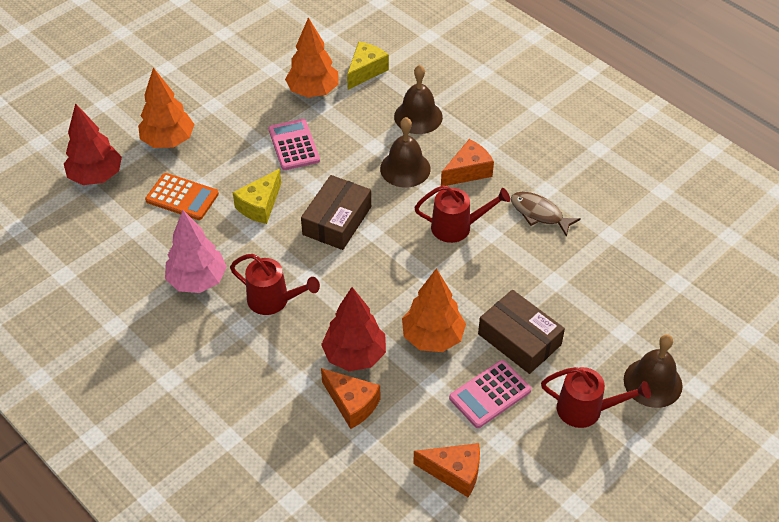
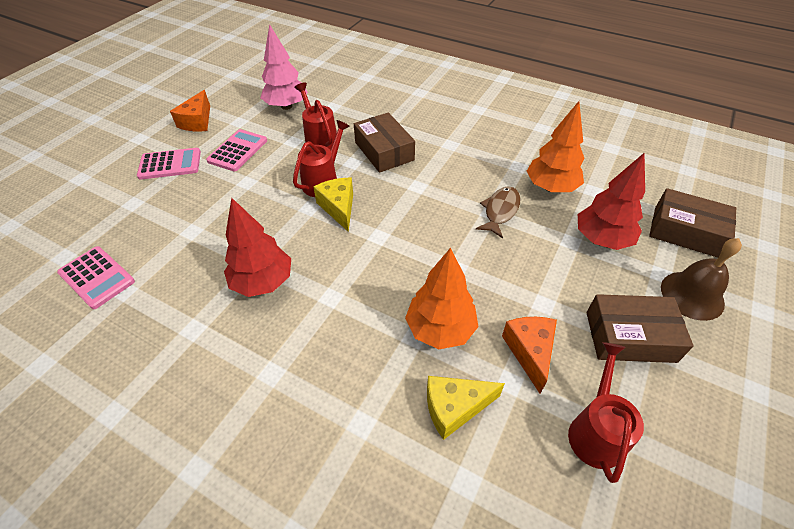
brown bell: [380,117,431,187] [394,65,443,134] [624,334,683,408] = 3 -> [661,238,742,321] = 1
brown box: [301,175,371,250] [478,290,565,374] = 2 -> [354,112,415,173] [586,294,694,363] [649,188,736,258] = 3
orange calculator: [145,173,219,220] = 1 -> none = 0
orange cheese: [321,368,380,429] [413,443,480,497] [441,139,494,186] = 3 -> [170,90,210,131] [502,317,557,394] = 2
orange tree: [138,68,195,148] [285,17,339,98] [402,268,466,352] = 3 -> [405,248,478,349] [527,101,585,192] = 2
pink calculator: [268,119,320,170] [449,360,531,428] = 2 -> [57,246,135,309] [137,148,201,180] [206,129,267,171] = 3

